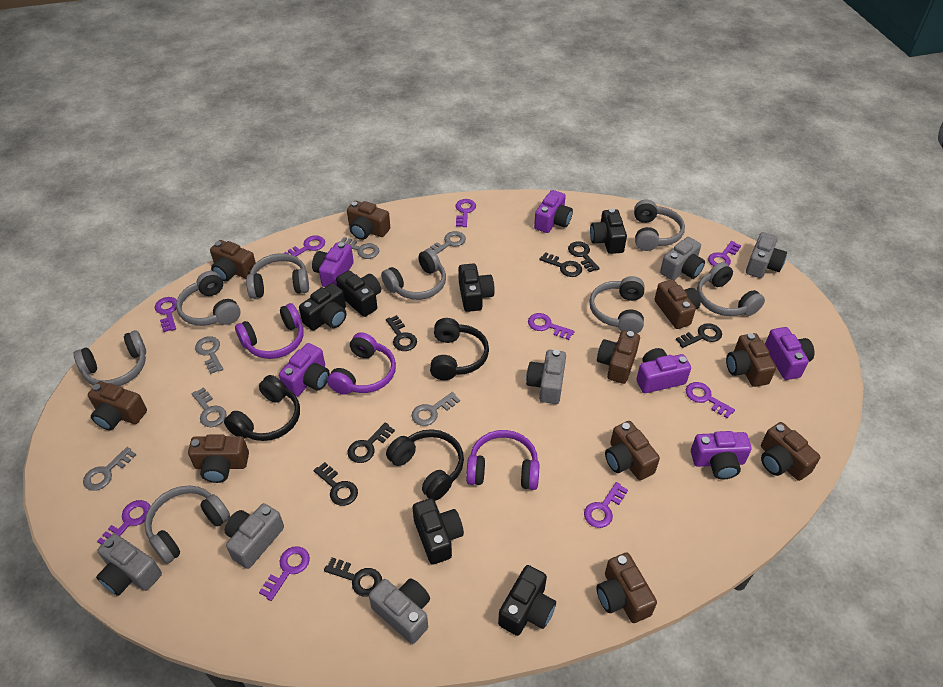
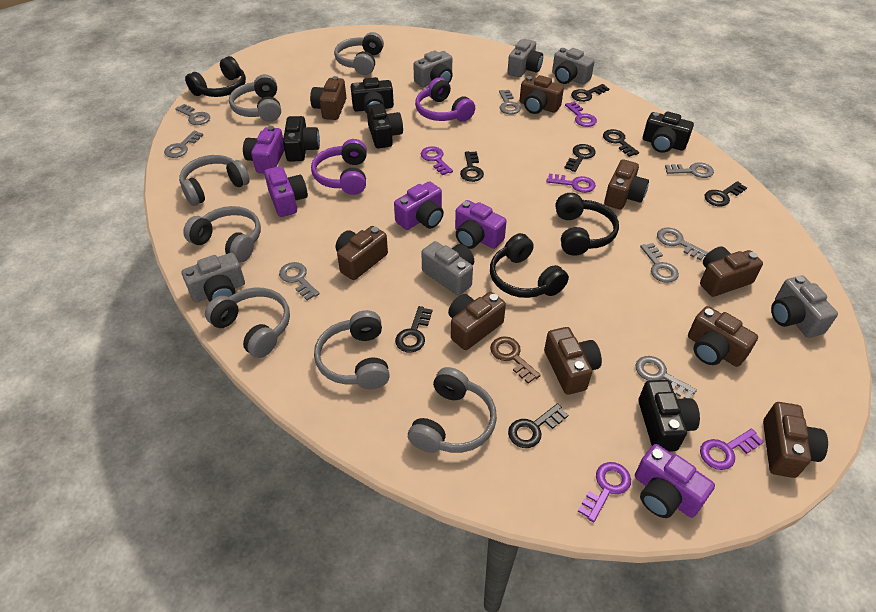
black camera: [299,283,347,331] [336,270,381,317] [412,498,464,565] [458,264,495,312] [498,565,556,636] [590,208,627,254] = 6 -> [283,116,320,162] [351,77,394,113] [367,104,403,149] [638,380,700,452] [643,111,694,153] = 5
brown camera: [88,381,147,430] [188,434,249,483] [210,240,256,282] [347,201,390,240] [596,553,657,623] [597,330,640,384] [605,421,660,480] [654,279,701,329] [726,333,776,387] [761,422,820,481] = 10 -> [310,76,346,120] [336,226,388,280] [448,292,506,350] [520,75,564,114] [544,327,602,395] [604,159,649,210] [688,306,758,367] [700,246,763,297] [763,402,828,478] = 9
brown key: none = 0 -> [490,336,541,384] = 1
grey headphones: [74,330,146,386] [144,485,230,564] [176,271,241,326] [246,253,309,299] [381,249,446,300] [589,276,645,334] [634,200,685,251] [697,262,765,316] = 8 -> [179,155,250,206] [183,206,261,263] [205,288,290,358] [229,74,281,122] [314,310,390,389] [334,32,384,75] [408,367,497,453] = 7
grey key: [83,447,136,491] [191,387,227,427] [195,336,223,374] [339,237,379,259] [411,392,460,426] [428,231,466,254] = 6 -> [164,131,203,158] [175,104,210,125] [279,262,320,301] [499,90,521,114] [636,356,697,398] [640,243,679,283] [657,228,708,261] [665,162,714,178] = 8
purple camera: [279,343,330,397] [312,242,354,287] [534,190,573,233] [636,348,691,393] [691,431,752,479] [765,327,815,380] = 6 -> [243,126,284,173] [264,166,308,217] [394,181,444,230] [455,200,507,249] [635,444,715,518] = 5
purple headphones: [235,303,303,359] [327,332,396,395] [466,430,539,490] = 3 -> [311,139,367,195] [415,77,475,122] = 2
purple key: [97,500,150,545] [155,297,177,332] [259,546,310,601] [284,235,325,257] [456,199,476,227] [528,313,574,340] [584,482,628,528] [686,382,735,418] [708,241,741,266] = 9 -> [421,146,453,175] [547,174,596,193] [565,101,597,127] [578,462,631,522] [700,429,763,470] = 5

